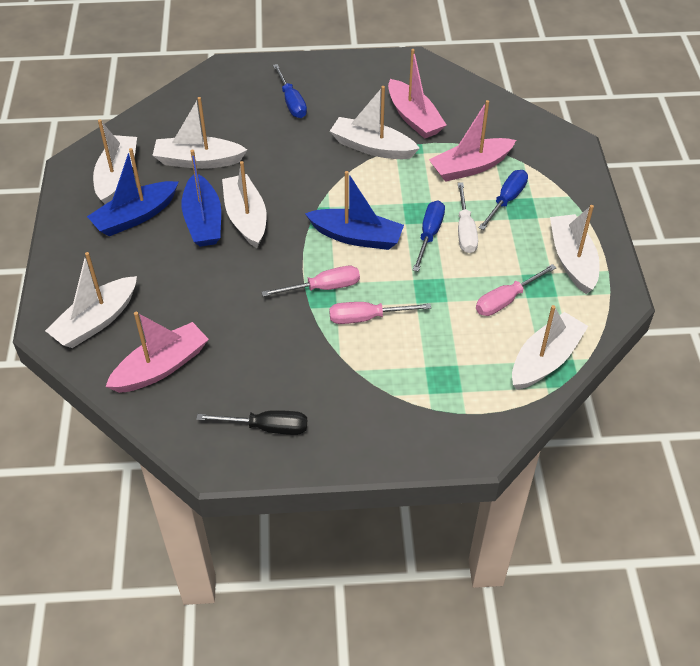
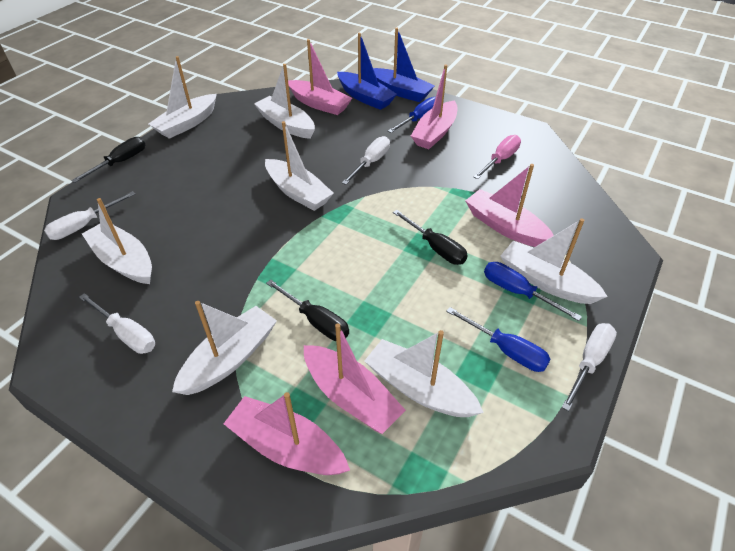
black screwdriver: [196,410,307,435] = 1 -> [71,137,145,183] [266,280,349,341] [393,210,468,265] = 3
blue boat: [87,148,178,236] [182,150,221,247] [305,171,404,250] = 3 -> [337,33,397,110] [373,28,435,102] = 2
pink boat: [105,312,209,393] [388,49,446,139] [429,100,516,182] = 3 -> [224,392,350,475] [288,39,352,115] [304,323,406,434] [411,64,458,149] [465,164,554,247] = 5
pink screwdriver: [261,266,360,297] [329,302,431,324] [476,264,556,316] = 3 -> [474,135,521,179] = 1
white screwdriver: [458,183,478,253] = 1 -> [44,191,135,240] [79,293,155,354] [342,136,390,185] [562,323,617,411] = 4

